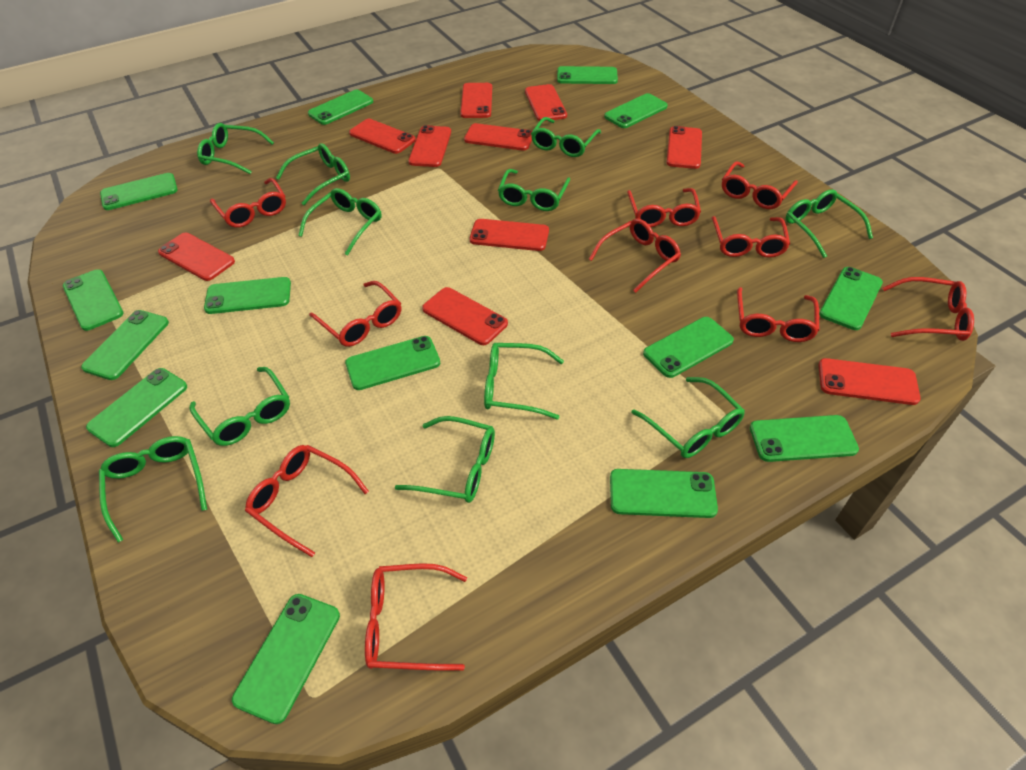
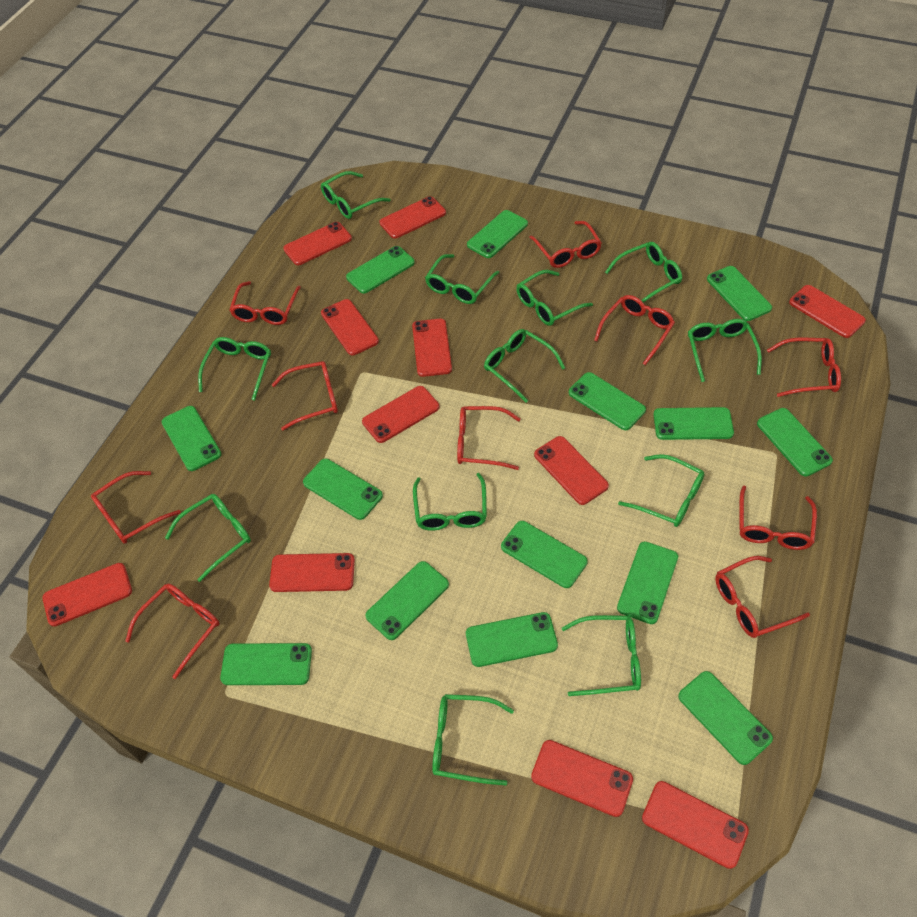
green glasses: [99,436,207,543] [190,367,290,446] [197,123,274,174] [276,143,350,205] [298,188,382,256] [395,416,495,503] [484,343,564,420] [498,169,570,211] [531,117,601,157] [631,377,745,458] [786,189,873,258] = 11 -> [165,494,251,582] [198,337,271,401] [321,171,391,219] [413,473,487,531] [425,254,499,304] [432,694,514,785] [484,329,565,403] [516,270,593,326] [562,615,641,696] [605,242,682,303] [618,454,705,527] [688,319,762,382] = 12
red phone: [158,233,235,281] [349,119,416,154] [408,125,451,167] [422,287,508,345] [460,83,492,118] [464,123,532,151] [469,219,549,251] [525,84,567,121] [667,126,702,169] [818,358,921,405] = 10 -> [42,563,132,627] [269,553,355,592] [283,222,352,265] [321,299,379,355] [362,386,440,443] [380,196,446,239] [412,319,452,377] [531,740,633,817] [534,436,609,505] [642,781,749,869] [789,285,866,338] = 11

